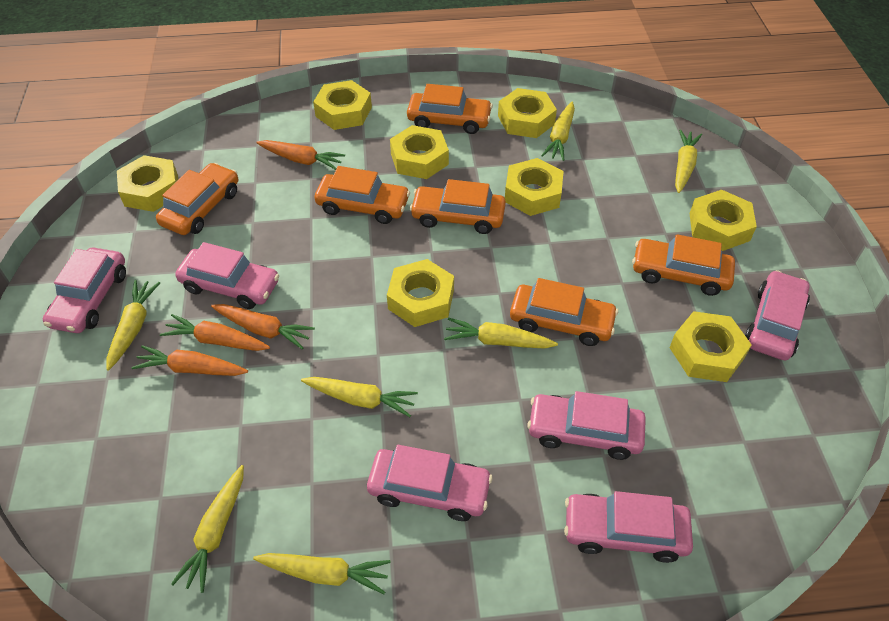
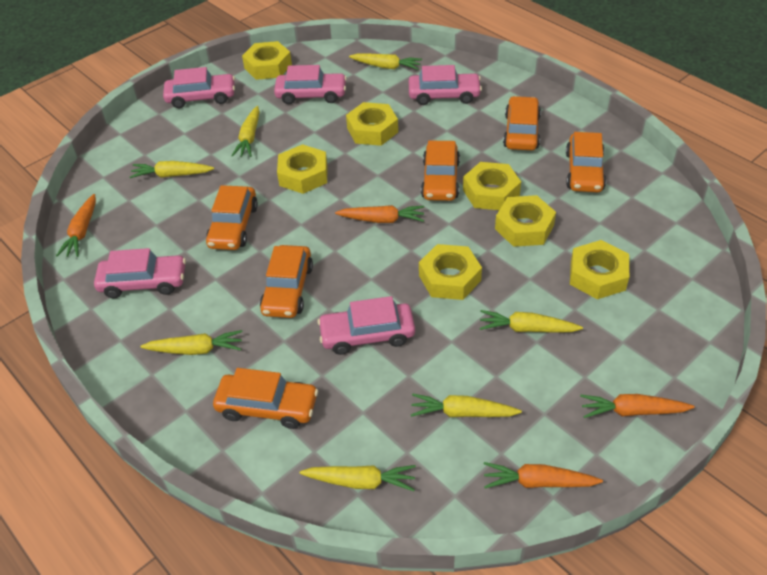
pink car: [43,248,126,333] [175,242,279,309] [367,445,493,521] [527,391,646,460] [564,491,693,563] [745,270,810,361] = 6 -> [94,248,186,298] [163,67,235,108] [274,65,347,104] [317,296,415,355] [409,65,482,105] = 5
yellow nut: [117,155,178,212] [313,80,372,130] [387,259,454,327] [390,125,449,179] [498,88,557,138] [505,158,564,216] [669,311,752,382] [690,190,757,251] = 8 -> [242,41,292,80] [277,144,327,194] [346,102,398,146] [419,244,482,300] [463,162,521,210] [495,195,556,247] [570,240,629,299] = 7

